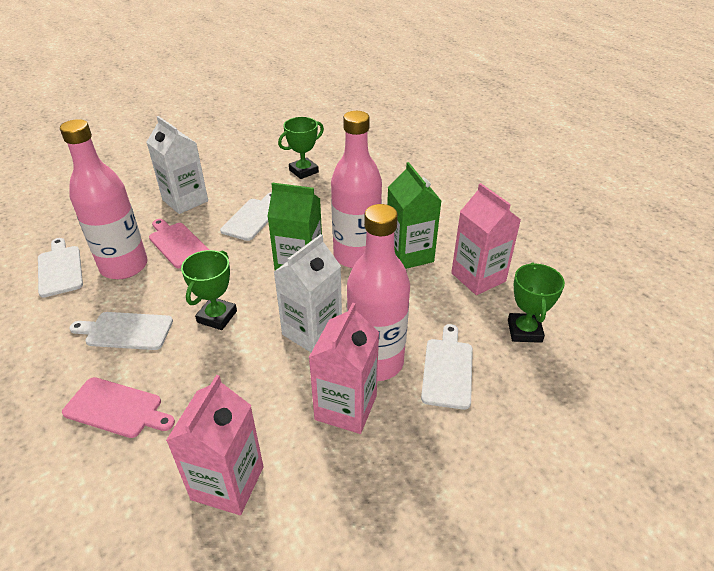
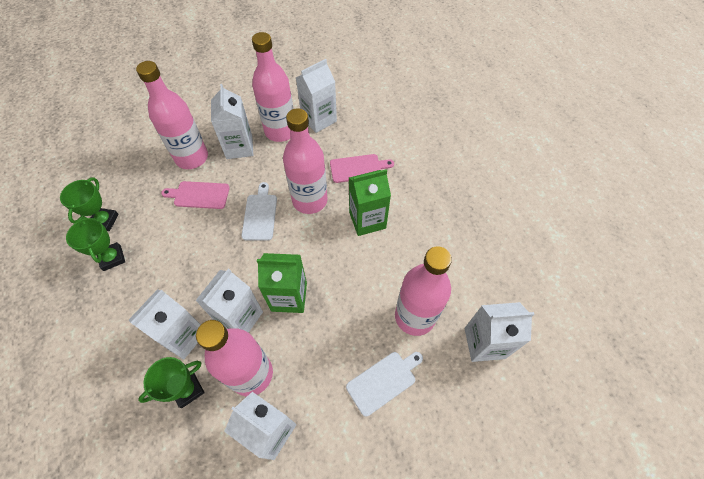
pink bottle: [60,119,148,279] [331,111,382,268] [347,204,410,381] = 3 -> [136,61,208,169] [196,320,273,396] [252,32,294,142] [283,108,328,214] [395,246,452,336] = 5
pink carton: [166,375,264,515] [309,303,379,434] [451,183,521,295] = 3 -> none = 0
white carton: [147,116,208,214] [274,234,342,352] = 2 -> [128,289,201,360] [195,269,263,333] [211,84,253,159] [224,392,296,460] [296,59,337,133] [464,302,534,362] = 6
white cutting board: [38,238,83,298] [69,312,173,350] [220,192,272,241] [421,324,473,410] = 4 -> [241,182,277,241] [346,352,423,417] = 2

